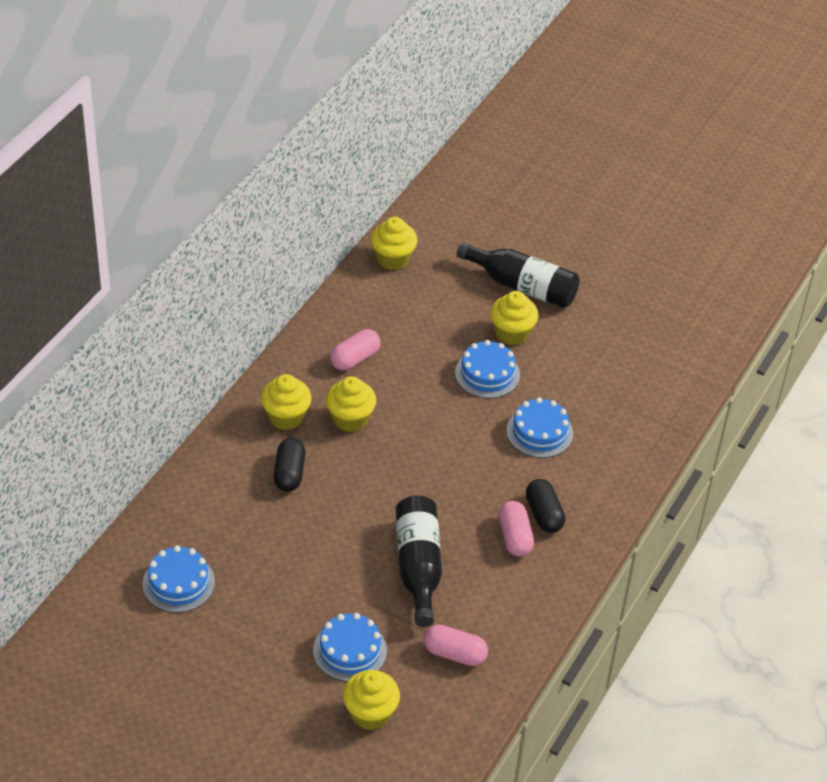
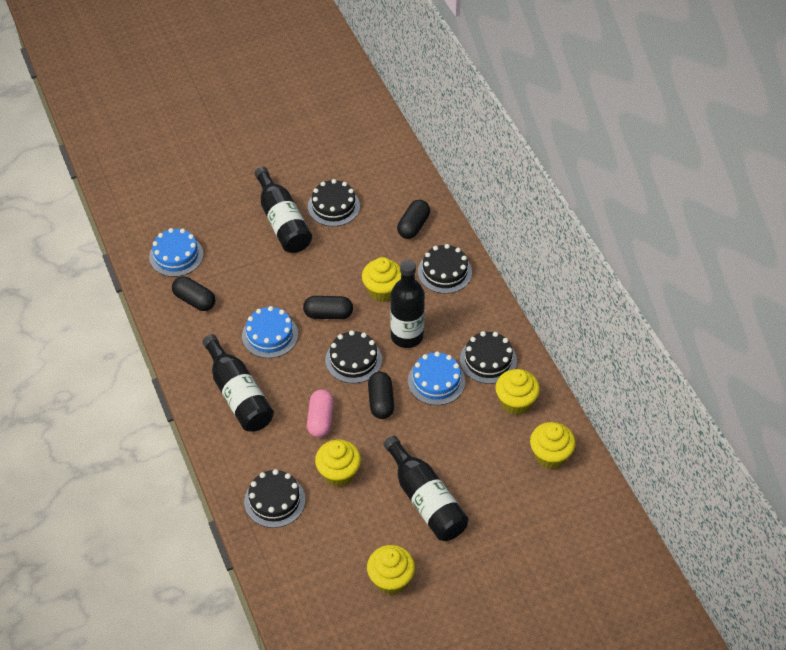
black bottle: [396,495,442,627] [457,242,580,308] = 2 -> [202,334,274,432] [254,167,312,253] [383,436,469,541] [390,260,425,348] = 4
black cake: none = 0 -> [244,469,305,528] [308,179,360,227] [325,330,382,383] [418,244,472,294] [460,331,517,384] = 5
black capsule: [273,438,305,492] [526,479,565,533] = 2 -> [172,276,215,311] [303,296,353,319] [368,372,394,419] [397,200,430,239] = 4
blue cake: [143,545,215,613] [313,613,387,682] [455,340,520,398] [506,397,573,458] = 4 -> [149,228,203,277] [242,306,298,358] [408,351,465,405] = 3
pink capsule: [330,329,380,371] [424,625,488,666] [498,501,534,556] = 3 -> [307,389,334,438] = 1

